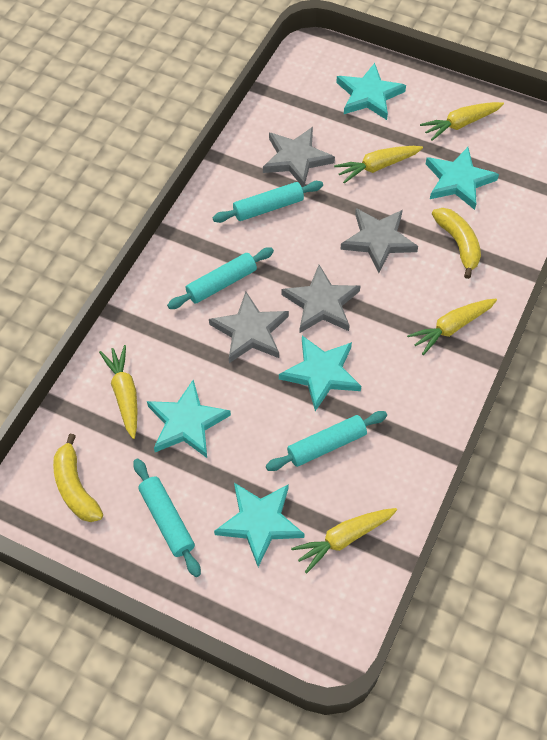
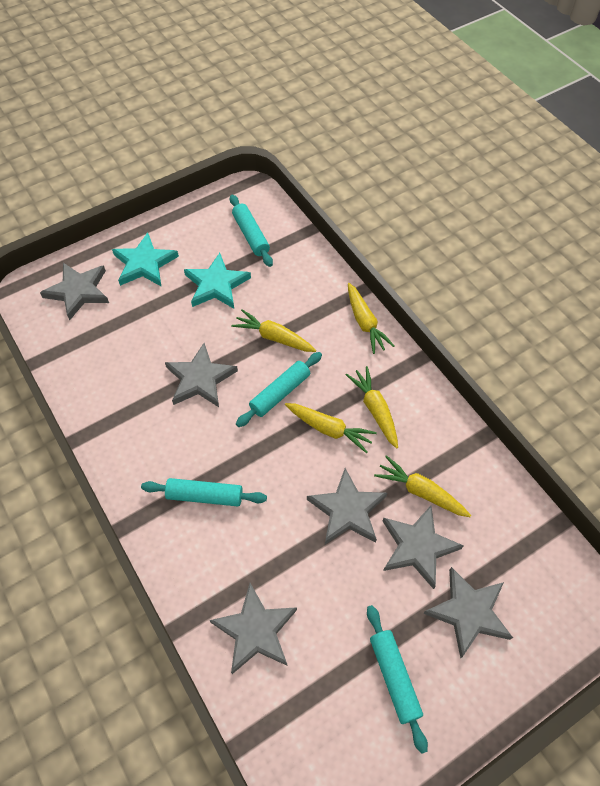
grey star: [209,292,289,363] [263,127,335,187] [281,265,360,334] [340,208,418,273] = 4 -> [40,263,109,320] [165,343,238,407] [209,583,297,674] [307,468,387,544] [383,506,464,589] [423,567,513,658] = 6
turquoise star: [147,380,231,458] [214,483,305,567] [279,336,361,411] [336,63,406,120] [426,147,499,210] = 5 -> [112,233,179,286] [184,253,251,309] = 2
yellow banana: [53,434,103,522] [432,208,481,279] = 2 -> none = 0

